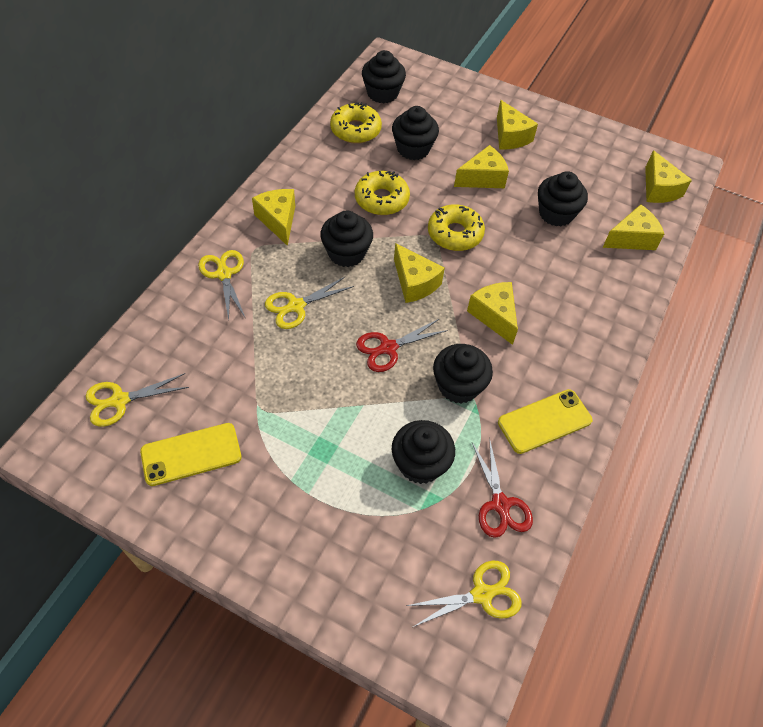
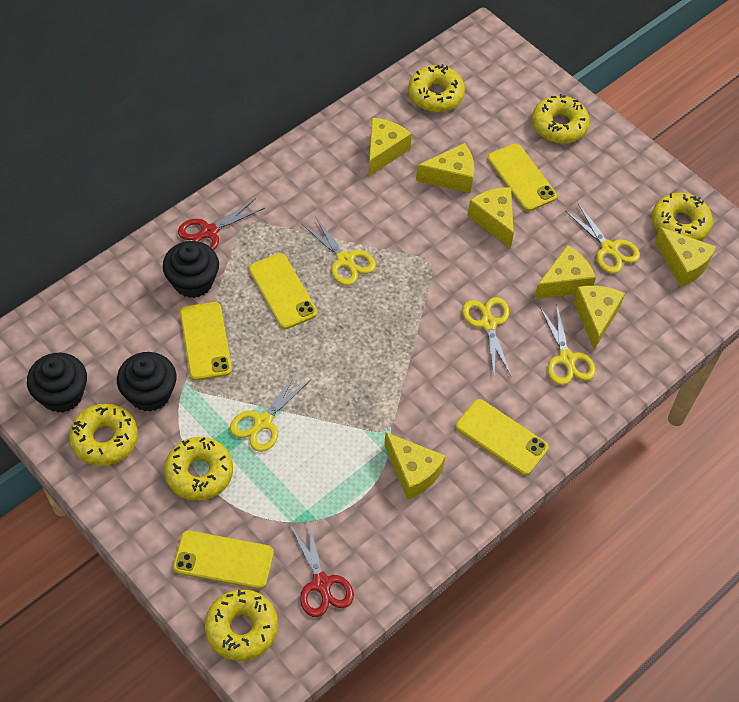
black cupcake: [320,211,373,267] [362,50,406,104] [392,106,439,160] [392,420,455,484] [433,344,493,404] [538,171,588,226] = 6 -> [27,353,87,413] [117,352,176,412] [163,241,219,298] = 3
yellow donut: [330,102,382,144] [355,171,410,215] [428,204,485,251] = 3 -> [69,403,138,466] [164,437,233,501] [205,589,278,661] [408,64,465,112] [532,94,590,144] [652,193,713,241] = 6
yellow phone: [140,423,242,486] [498,389,593,454] = 2 -> [173,531,274,589] [180,302,232,381] [249,253,317,329] [456,399,549,475] [487,144,557,211] = 5
yellow scissors: [86,373,189,427] [198,250,245,321] [265,276,354,329] [406,560,522,627] = 4 -> [230,372,311,452] [302,216,376,286] [462,297,511,376] [540,303,596,385] [565,204,640,274] = 5

